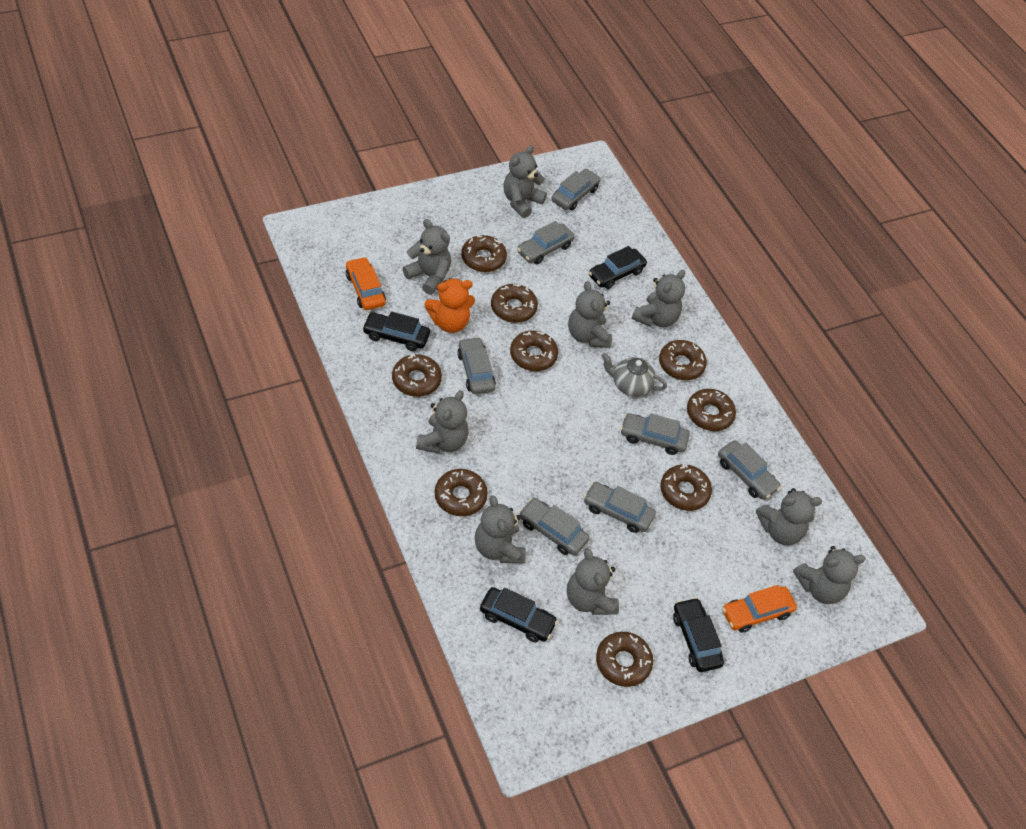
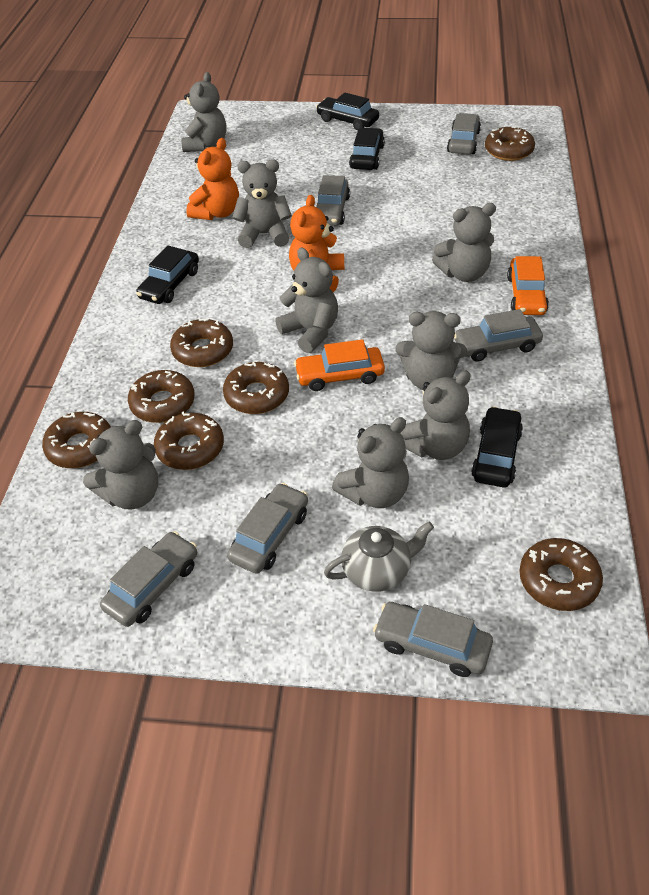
brown donut: [392,353,442,397] [435,469,488,516] [461,235,507,272] [491,284,538,323] [510,330,558,371] [596,632,653,687] [659,340,707,380] [660,464,712,511] [687,389,736,431] = 9 -> [42,412,111,468] [128,370,195,423] [154,411,224,470] [170,318,233,367] [223,362,289,414] [485,126,535,161] [519,538,603,611] = 7
grey car: [457,337,496,394] [517,221,574,264] [519,498,589,555] [551,169,601,210] [584,482,656,533] [620,413,690,455] [718,440,781,500] = 7 -> [100,531,197,627] [227,483,308,574] [316,175,350,226] [373,602,493,677] [447,113,481,155] [454,309,543,362] = 6
grey teddy bear: [403,219,451,295] [416,390,468,454] [475,495,526,563] [503,145,547,218] [567,548,619,615] [568,281,612,348] [632,270,685,327] [756,488,822,545] [793,546,866,604] = 9 -> [83,420,158,510] [181,72,226,152] [232,159,292,248] [275,248,338,353] [332,417,409,508] [395,311,467,390] [400,371,471,460] [432,203,496,282] = 8
orange teddy bear: [425,278,475,333] = 1 -> [186,138,239,220] [289,195,344,292] = 2

